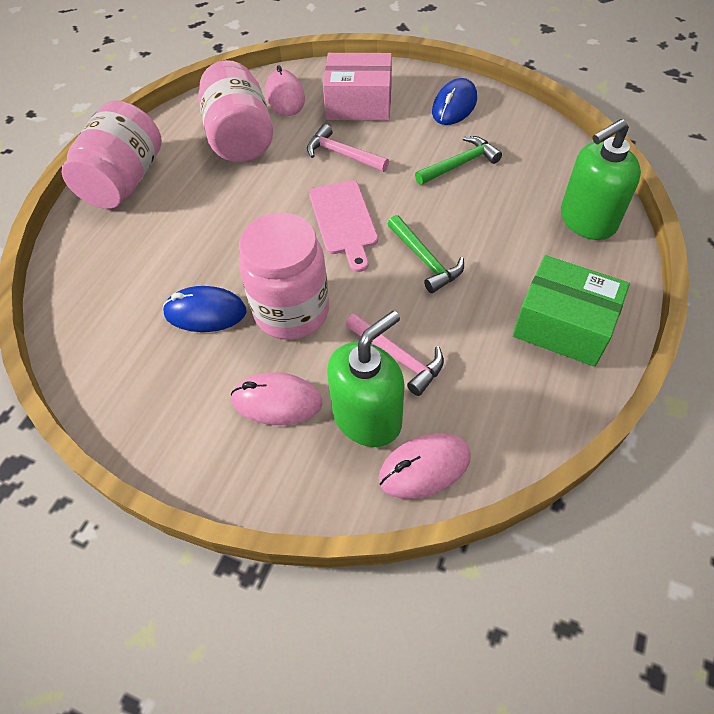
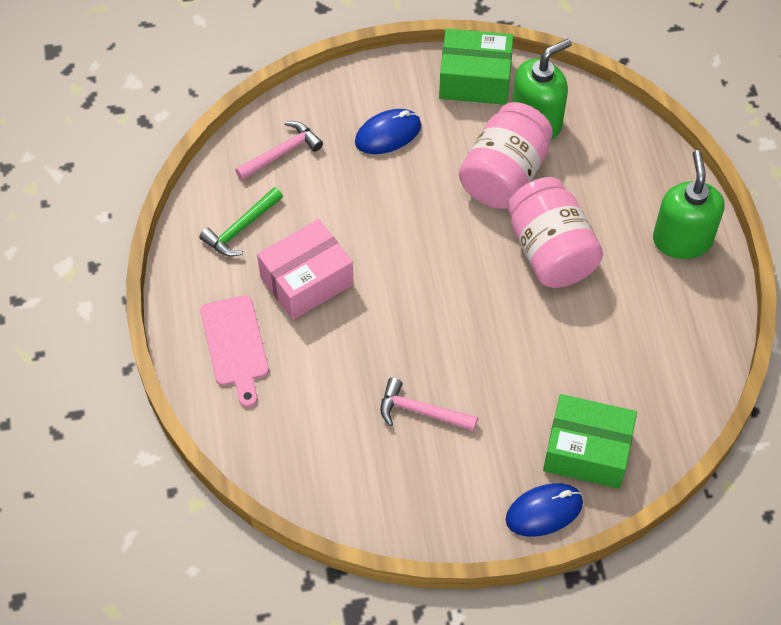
green box: [513,255,630,367] = 1 -> [439,29,514,105] [543,394,637,489] = 2
green hammer: [388,215,464,293] [415,136,502,185] = 2 -> [199,187,283,257] = 1
pink jar: [62,100,162,209] [198,60,273,162] [239,213,329,340] = 3 -> [459,102,553,209] [507,177,603,288] = 2
pink mouse: [231,372,323,425] [265,65,305,116] [378,433,471,499] = 3 -> none = 0

